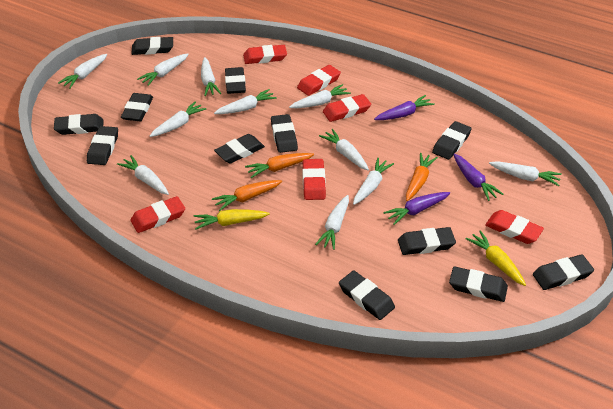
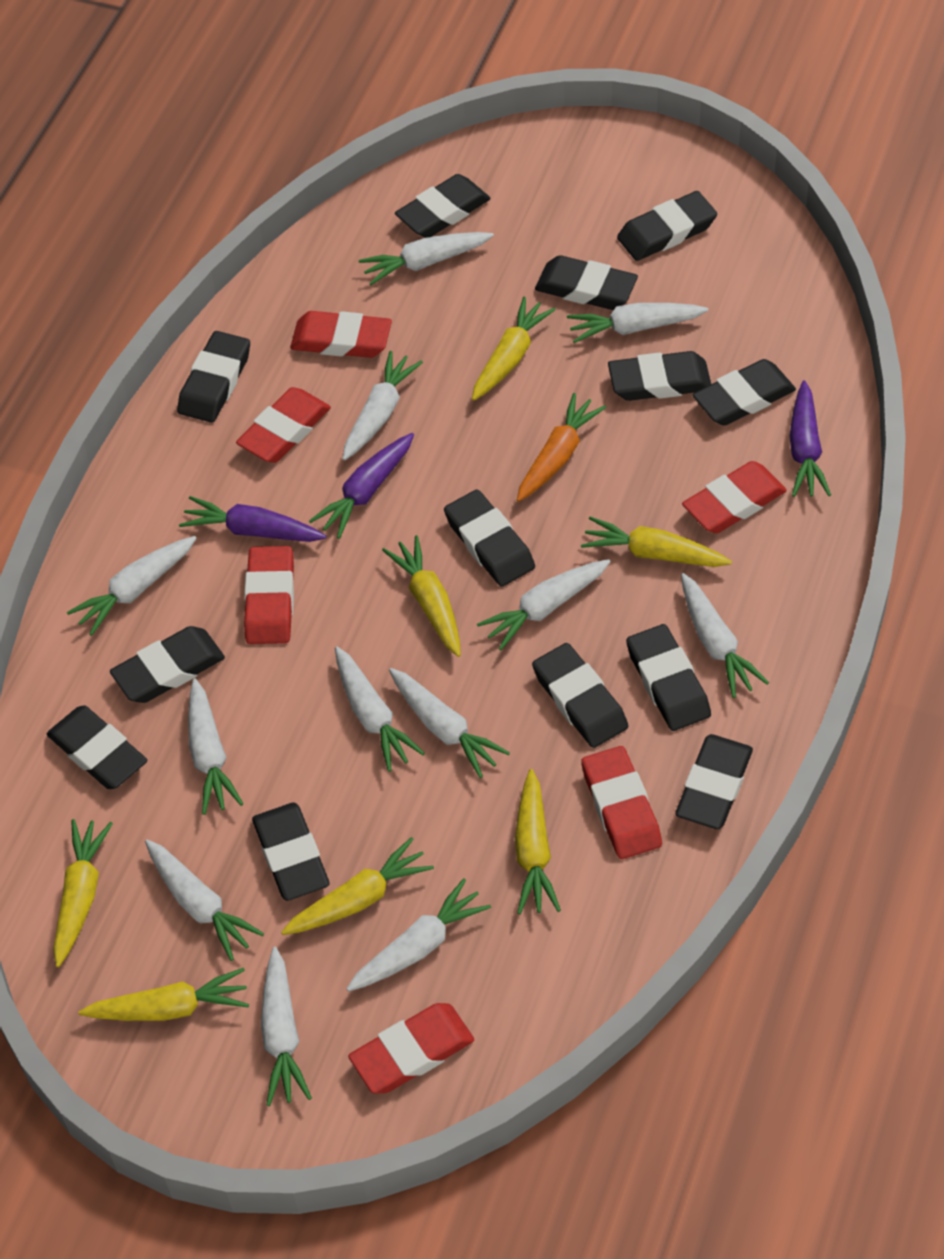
black eraser: [54,114,103,135] [87,126,118,165] [121,93,153,121] [131,37,173,55] [214,134,265,164] [225,67,246,94] [271,114,298,153] [339,270,395,320] [398,227,456,255] [432,121,472,160] [449,266,508,302] [533,254,594,290] = 12 -> [47,705,147,789] [110,626,225,703] [177,331,250,423] [252,802,330,901] [395,174,490,238] [444,489,535,587] [532,643,628,748] [535,255,638,310] [608,351,711,401] [617,191,717,261] [626,624,711,731] [676,734,753,829] [692,359,796,426] = 13
orange carrot: [212,180,282,211] [245,153,314,178] [406,153,438,201] = 3 -> [517,393,606,502] = 1
white carrot: [58,54,107,88] [117,155,169,195] [137,54,189,86] [150,101,207,137] [201,57,221,96] [214,89,277,114] [289,84,351,108] [315,195,349,250] [319,129,369,170] [353,158,394,205] [489,161,562,186] = 11 -> [67,536,197,636] [145,839,264,961] [188,678,243,815] [261,947,312,1106] [335,646,425,772] [343,351,423,461] [346,878,491,992] [359,232,494,285] [389,668,510,778] [477,559,610,650] [567,303,708,343] [681,573,769,698] = 12
yellow carrot: [194,209,270,230] [466,230,526,286] = 2 -> [53,819,113,967] [79,968,249,1021] [281,837,434,935] [382,535,461,657] [472,297,556,401] [515,769,561,914] [581,516,732,567] = 7

